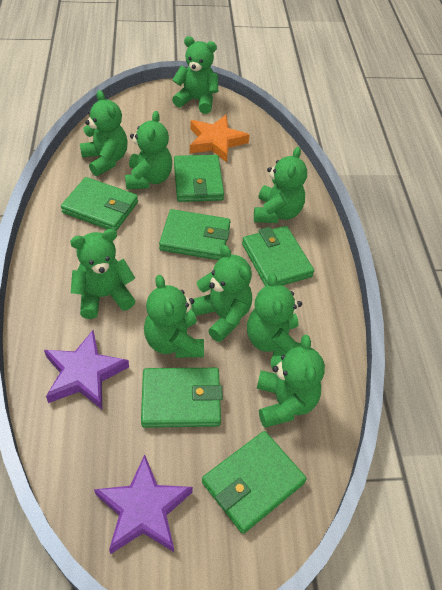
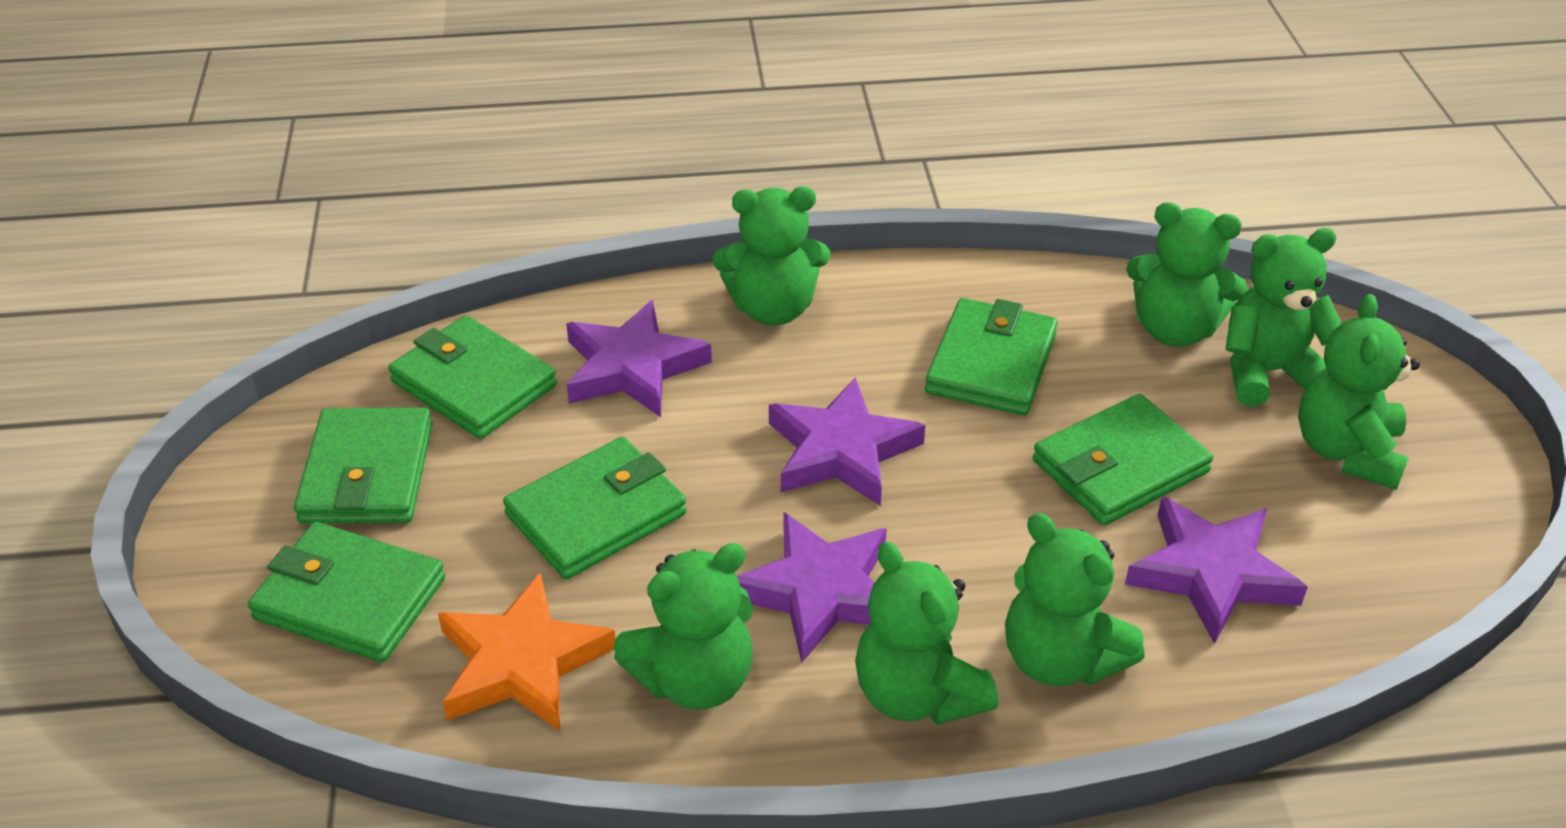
green teddy bear: [70,229,136,319] [80,90,127,176] [125,111,172,190] [144,275,204,358] [172,36,218,114] [191,245,252,342] [247,273,302,356] [254,147,307,223] [257,335,325,428] = 9 -> [614,543,753,710] [713,186,830,325] [855,542,998,725] [1005,513,1144,686] [1126,202,1248,347] [1225,228,1342,406] [1298,294,1420,490] = 7
purple star: [44,330,129,409] [94,455,193,554] = 2 -> [566,300,712,417] [737,512,887,663] [769,377,925,506] [1125,497,1308,644] = 4

